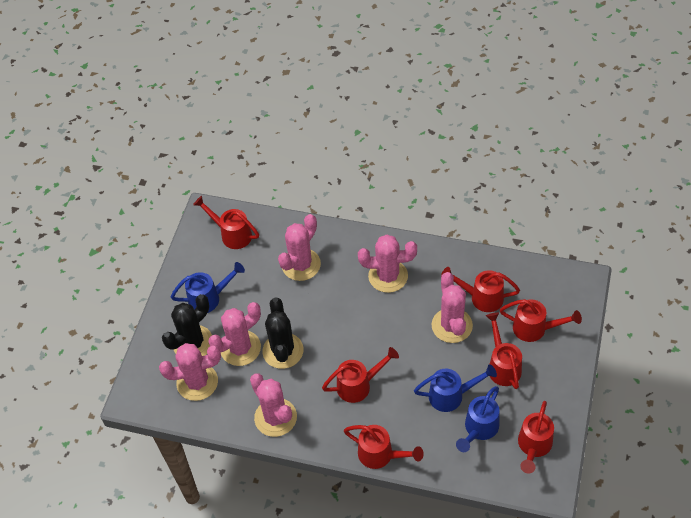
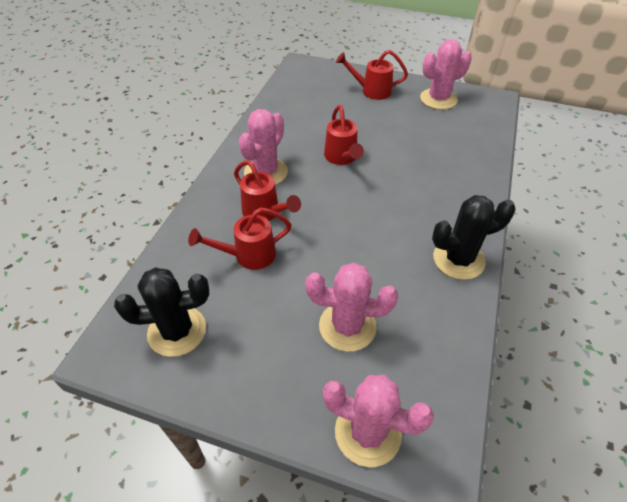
blue watering can: [171,262,245,313] [414,364,497,412] [456,386,499,452] = 3 -> none = 0
pink cactus: [159,343,221,401] [209,302,261,366] [250,373,297,437] [278,214,321,281] [358,235,417,293] [431,272,473,343] = 6 -> [239,109,288,185] [306,263,398,352] [323,375,434,467] [420,39,472,110] = 4
red watering can: [193,196,259,249] [322,347,399,403] [344,425,424,469] [441,267,520,312] [486,312,522,389] [500,299,582,342] [518,401,554,474] = 7 -> [188,207,292,270] [234,160,301,221] [324,105,364,165] [336,50,408,100] = 4

